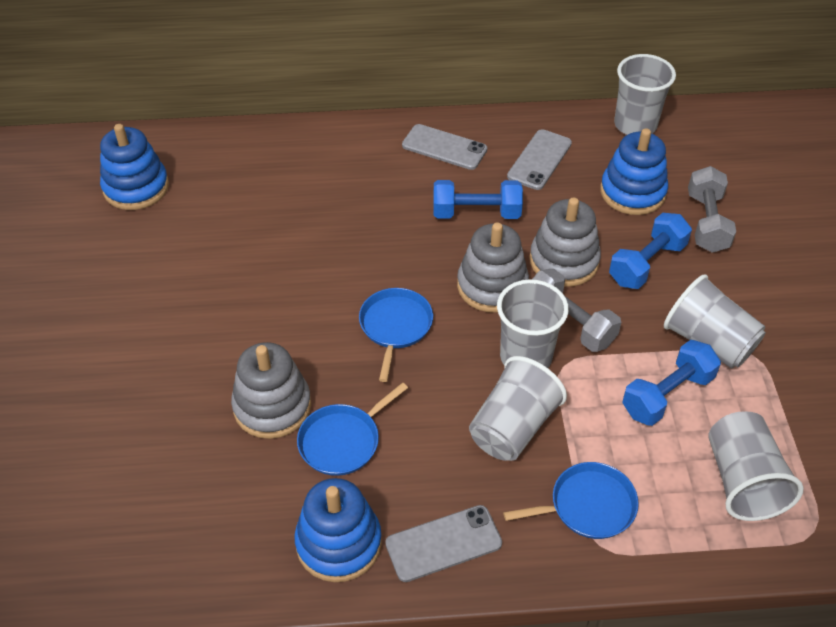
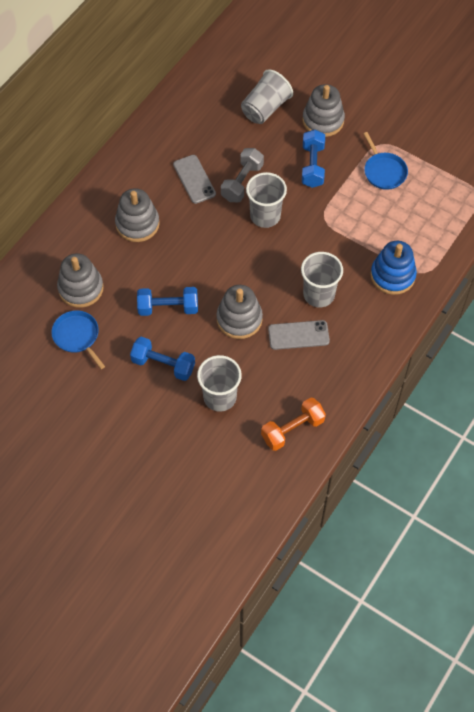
blue pan: [297,383,408,476] [359,288,433,382] [503,462,639,539] = 3 -> [51,310,105,369] [363,132,408,190] = 2
blue stacking toy: [100,124,169,210] [294,478,382,582] [600,128,668,215] = 3 -> [371,241,417,295] = 1
grey cup: [469,356,567,461] [497,279,569,368] [614,54,676,135] [664,274,766,369] [708,412,803,521] = 5 -> [197,355,242,412] [241,69,293,124] [246,172,287,228] [301,252,343,307] = 4
grey dumbbell: [532,269,621,352] [688,166,736,253] = 2 -> [221,148,264,202] = 1
grey phone: [385,505,502,582] [402,124,487,170] [507,129,572,190] = 3 -> [173,155,216,204] [268,320,330,350] = 2
grey stacking toy: [231,342,311,439] [457,223,529,313] [530,197,601,287] = 3 -> [57,253,104,308] [115,189,160,242] [216,285,263,339] [303,84,345,137] = 4
orange dumbbell: none = 0 -> [261,397,326,451] = 1

